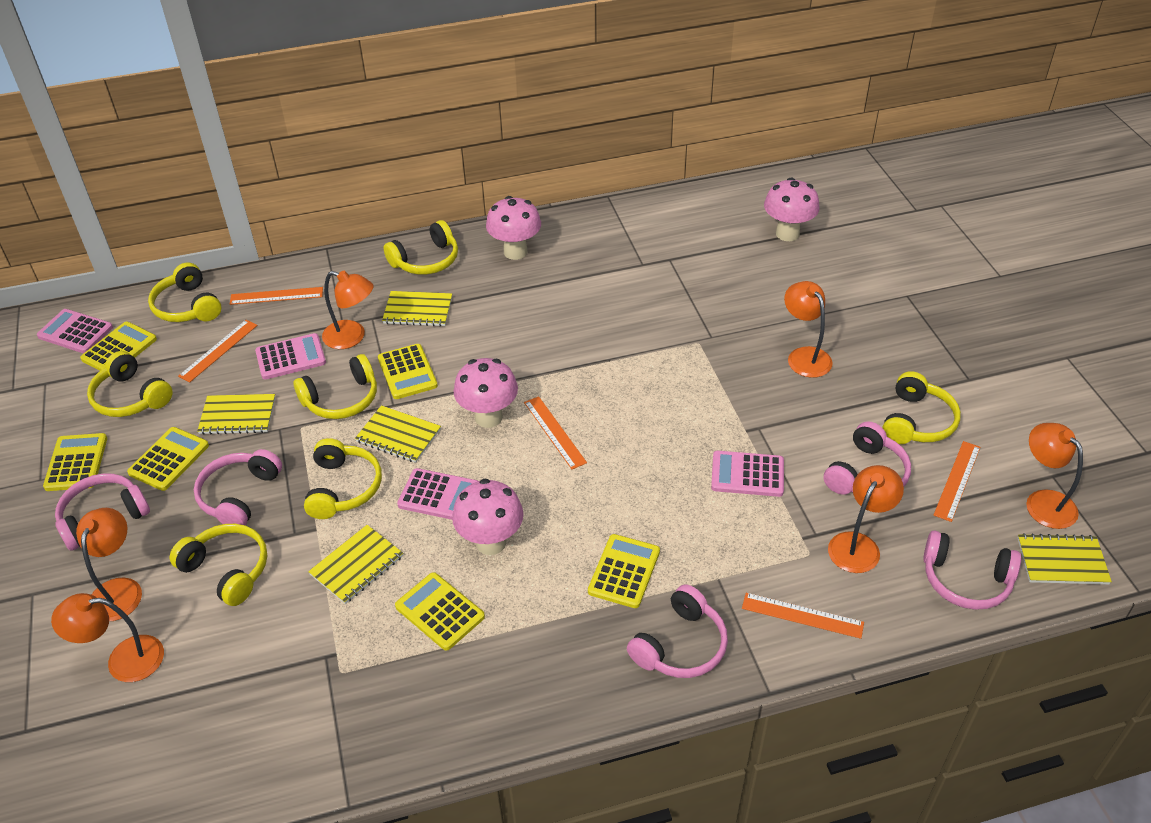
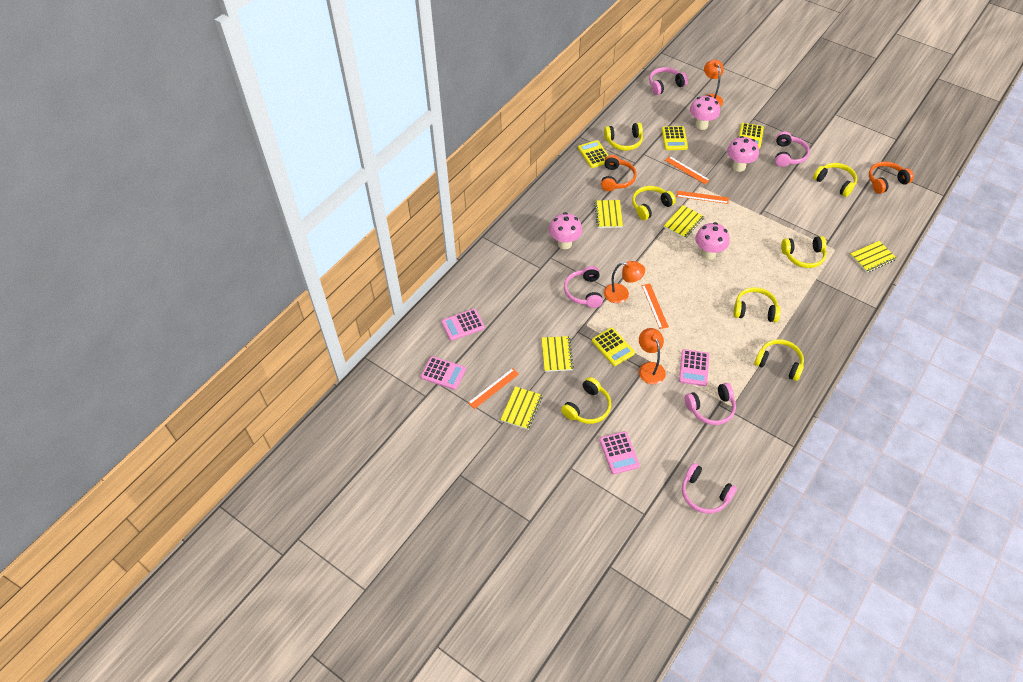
orange headphones: none = 0 -> [601,155,637,191] [869,161,914,194] = 2
orange lamp: [51,593,164,682] [76,508,142,621] [322,271,373,349] [784,281,833,378] [828,465,904,573] [1026,423,1083,529] = 6 -> [604,261,645,303] [639,328,666,384] [704,60,724,106] = 3
orange ruler: [178,320,258,382] [230,287,323,305] [524,396,587,469] [742,593,864,639] [934,441,980,522] = 5 -> [468,368,519,409] [642,284,669,329] [665,156,710,184] [677,191,729,204] = 4
yellow calculator: [43,433,107,491] [80,322,157,371] [127,427,209,491] [378,344,438,399] [395,572,485,651] [588,534,660,608] = 6 -> [578,140,609,168] [592,328,635,366] [662,126,688,150] [739,123,764,149] = 4

